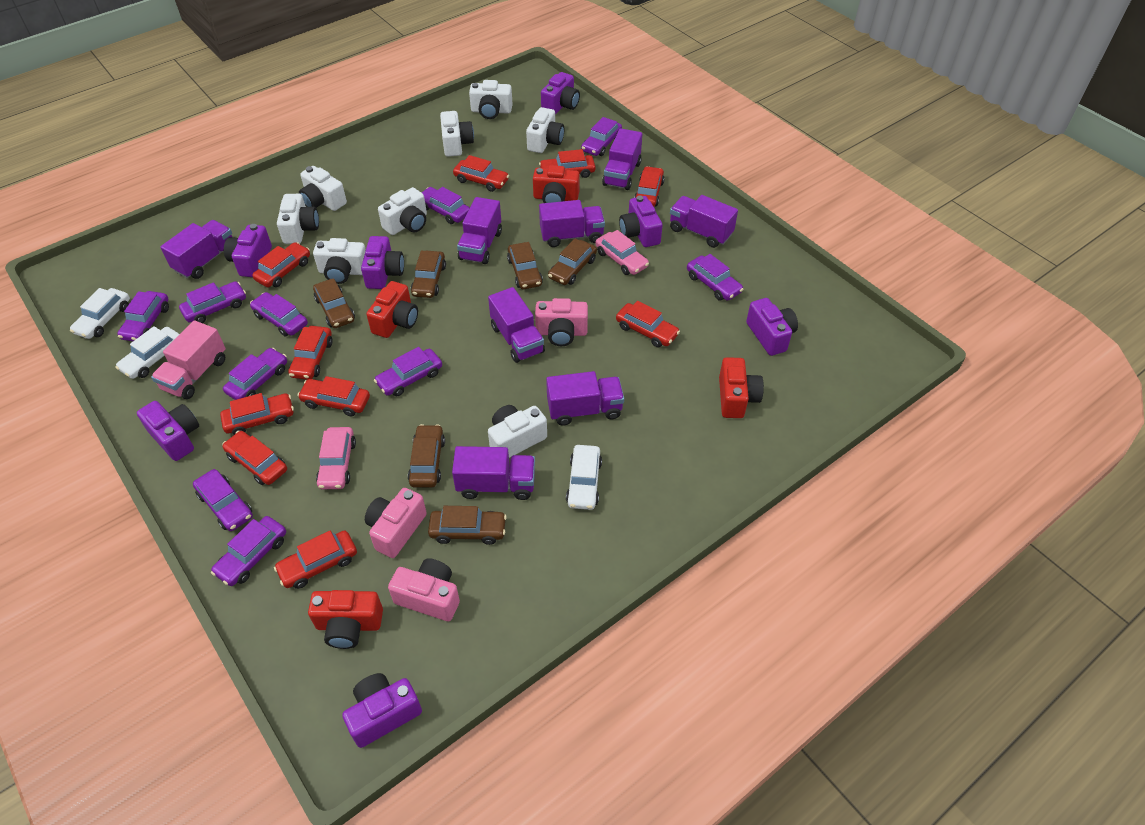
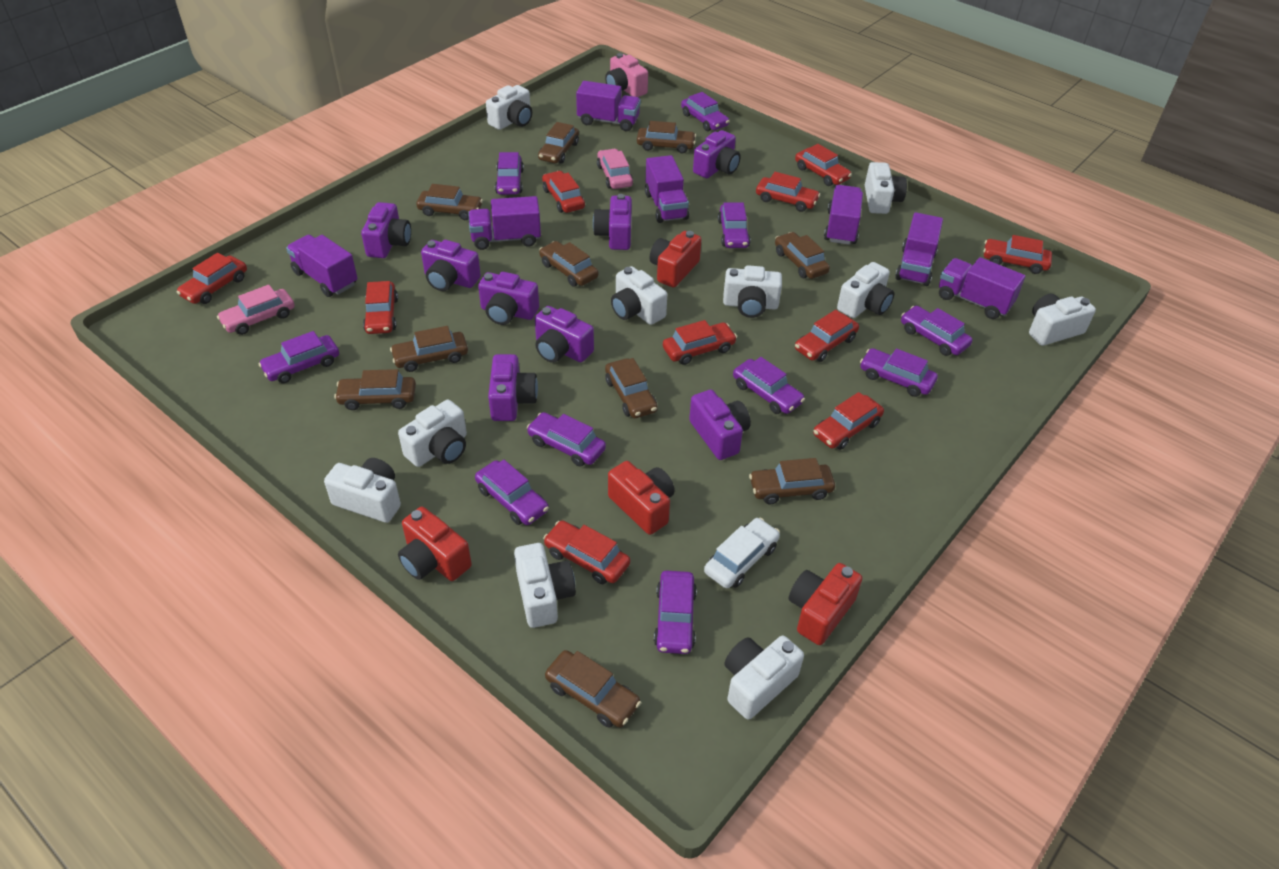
brown car: [313,278,355,328] [408,424,445,488] [411,251,446,298] [428,506,507,545] [507,242,543,289] [548,239,597,285] = 6 -> [334,369,416,410] [390,326,468,372] [416,184,483,220] [538,122,579,164] [539,241,598,287] [545,650,641,728] [605,358,658,418] [637,121,696,153] [749,458,835,504] [775,232,830,279] = 10
pink camera: [365,488,427,558] [388,558,460,621] [535,298,588,346] = 3 -> [605,53,648,97] = 1
pink truck: [151,320,226,399] = 1 -> none = 0
purple camera: [137,401,199,461] [224,224,272,277] [342,673,422,748] [361,236,404,289] [541,72,580,115] [619,195,663,247] [746,298,798,356] = 7 -> [361,202,411,258] [421,240,481,291] [478,272,539,325] [488,354,538,421] [535,306,594,363] [593,194,632,250] [689,390,751,460] [693,130,741,178] = 8
purple truck: [160,220,232,279] [452,446,535,500] [457,197,502,264] [488,287,545,363] [539,200,605,247] [546,371,624,426] [602,128,642,190] [670,195,738,248] = 8 -> [286,235,358,297] [468,196,541,250] [576,81,641,131] [645,155,689,223] [824,185,863,245] [895,212,943,286] [939,257,1025,319] = 7
white camera: [277,194,319,244] [299,166,347,211] [313,238,366,284] [378,187,427,235] [440,111,474,157] [469,80,513,119] [488,405,547,458] [526,107,564,153] = 8 -> [324,458,401,523] [398,399,467,467] [486,85,532,130] [514,543,576,628] [611,266,667,325] [723,265,782,318] [724,636,804,720] [837,262,894,318] [865,162,907,214] [1029,294,1096,346] = 10
white car: [70,288,130,339] [115,326,179,379] [566,445,602,510] = 3 -> [704,518,780,588] = 1

